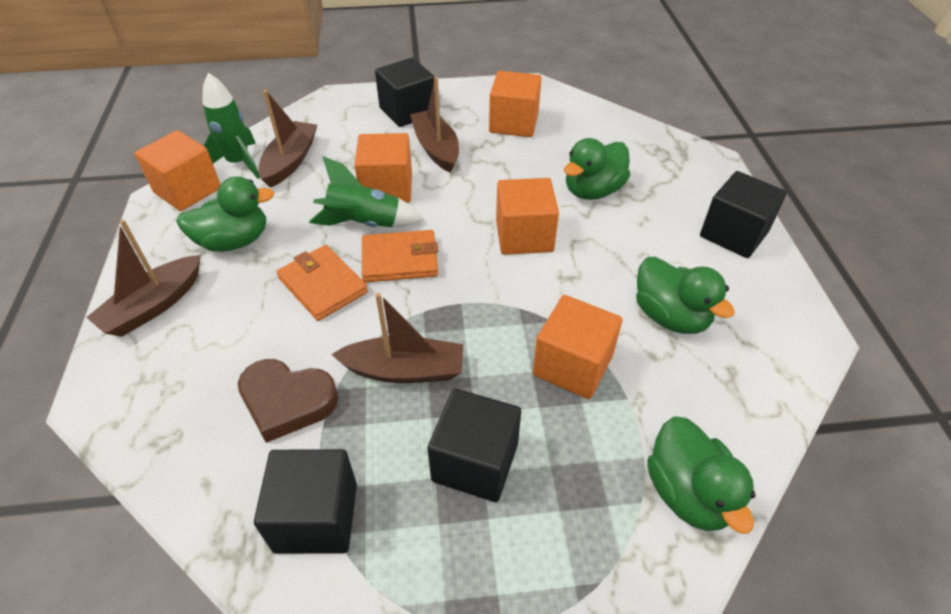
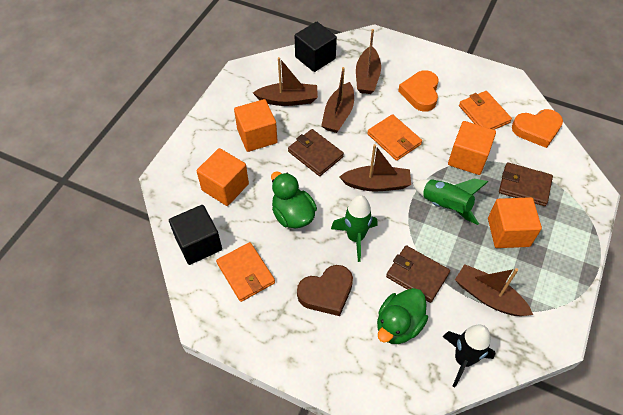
black cube: [254,449,357,554] [375,58,434,127] [427,388,521,502] [700,171,787,258] = 4 -> [169,205,222,265] [295,22,337,72] = 2
black rocket: none = 0 -> [443,325,495,387] = 1
brown boat: [86,219,201,337] [258,90,317,188] [331,293,463,383] [410,77,459,173] = 4 -> [253,57,318,106] [321,67,354,133] [339,144,411,191] [356,29,381,94] [455,264,533,316] = 5
brown wallet: none = 0 -> [288,129,344,176] [386,245,450,303] [499,162,553,206] = 3
green duck: [176,176,275,252] [564,138,630,200] [636,257,735,334] [647,417,755,534] = 4 -> [271,172,317,228] [377,288,428,344] = 2
orange cube: [135,130,221,211] [354,133,412,203] [489,71,541,137] [496,178,559,255] [533,295,623,399] = 5 -> [197,148,249,206] [234,99,278,152] [448,121,496,175] [488,197,542,248] = 4
orange heart: none = 0 -> [398,70,439,112] [512,109,563,148] = 2
orange wallet: [277,245,368,321] [362,230,438,283] = 2 -> [216,242,275,302] [367,114,422,161] [459,91,512,130] = 3

